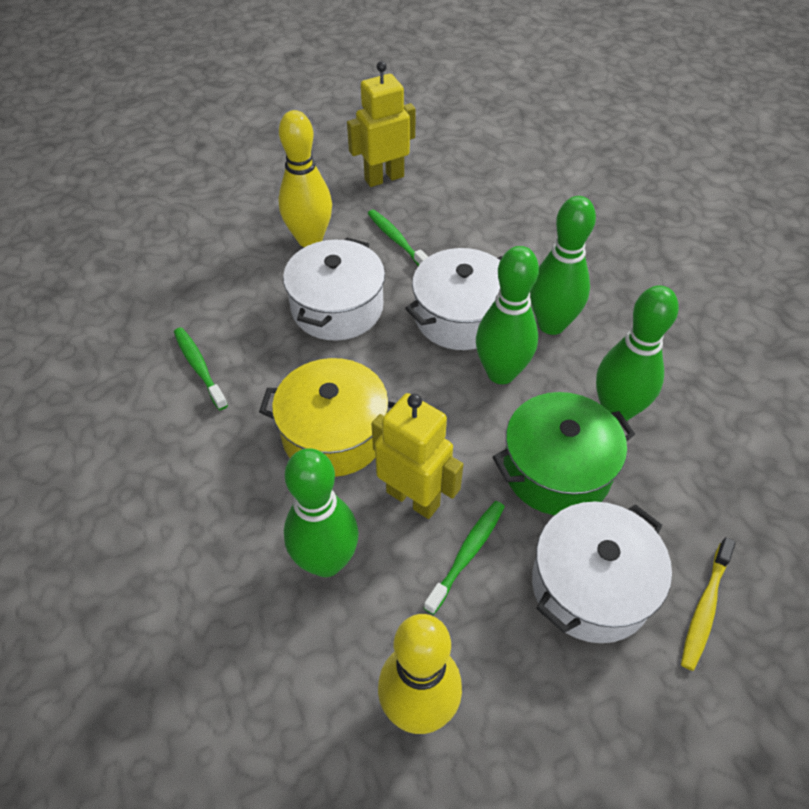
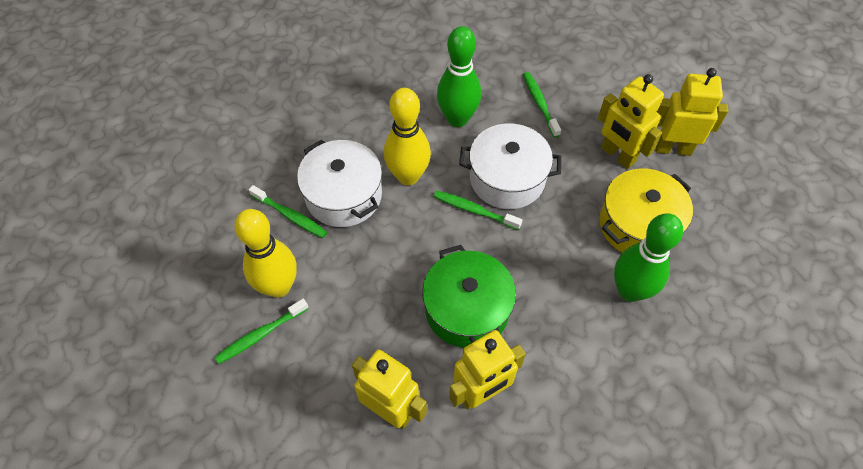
green bowling pin: [284,448,359,577] [476,246,539,384] [530,196,596,335] [596,285,679,423] = 4 -> [437,26,481,127] [614,213,683,302] = 2
green toothbrush: [174,327,228,410] [367,209,428,266] [424,501,505,615] = 3 -> [214,299,309,364] [249,185,327,238] [433,190,522,230] [523,72,561,138] = 4
white pot: [283,237,385,341] [405,248,502,350] [532,502,672,643] = 3 -> [297,139,382,227] [459,123,561,209] = 2
yellow robot: [347,61,416,187] [371,393,463,519] = 2 -> [352,349,427,429] [449,330,526,410] [598,74,664,169] [656,68,728,156] = 4
yellow toothbrush: [681,537,736,671] = 1 -> none = 0

